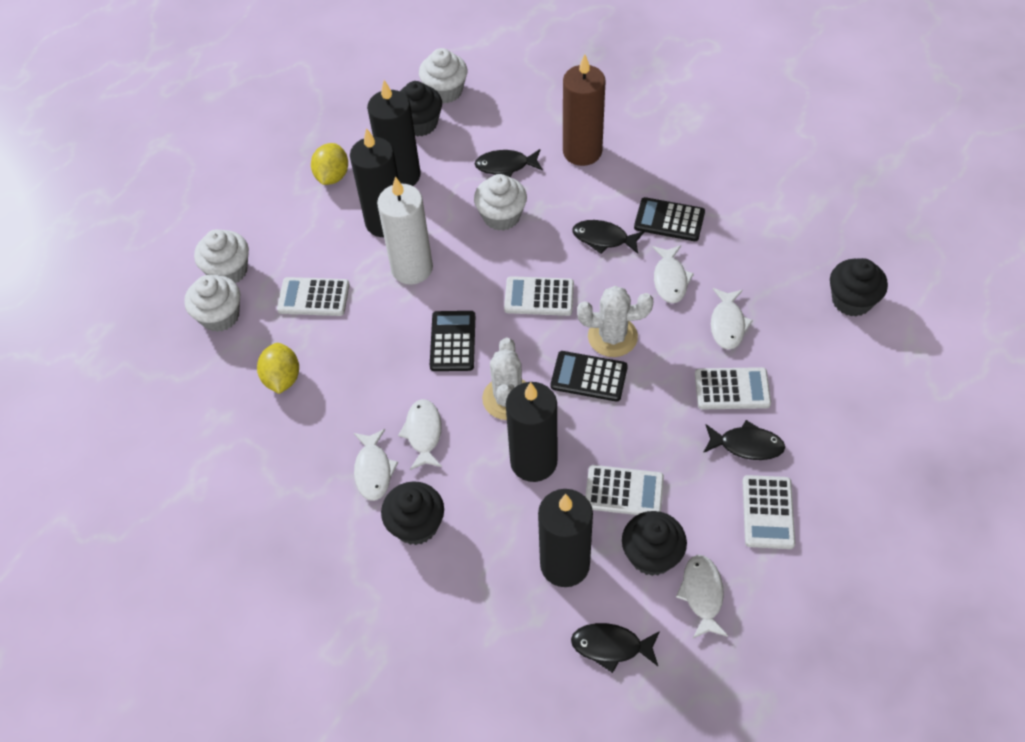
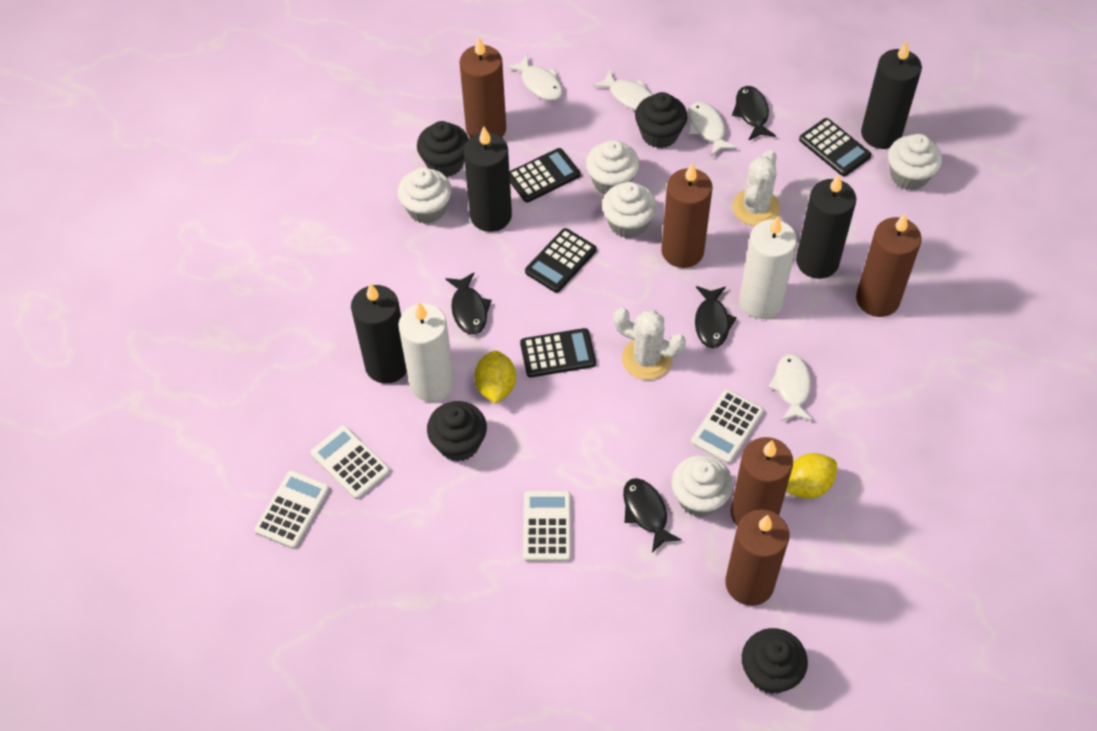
black calculator: [430,311,475,371] [551,351,628,402] [634,197,705,241] = 3 -> [509,148,580,202] [520,328,596,378] [525,228,597,293] [799,118,871,176] = 4
brown candle: [563,54,606,166] = 1 -> [459,37,506,138] [661,163,713,268] [725,509,789,606] [731,437,793,526] [856,213,922,317] = 5
white calculator: [277,277,350,316] [504,276,574,316] [585,465,664,515] [695,367,771,409] [743,475,795,549] = 5 -> [255,470,330,549] [311,425,390,499] [523,491,571,562] [691,389,764,464] = 4
white candle: [377,176,433,285] = 1 -> [398,302,455,402] [740,216,797,319] = 2
white cupcake: [184,275,240,332] [194,229,249,283] [419,48,467,104] [474,174,527,231] = 4 -> [398,167,452,224] [586,140,640,194] [602,182,657,239] [671,455,733,517] [888,134,942,190] = 5
white fish: [354,429,398,501] [398,399,442,470] [652,245,694,303] [676,555,728,639] [711,288,753,350] = 5 -> [507,54,563,101] [593,70,653,110] [689,102,737,156] [768,354,813,421] = 4

